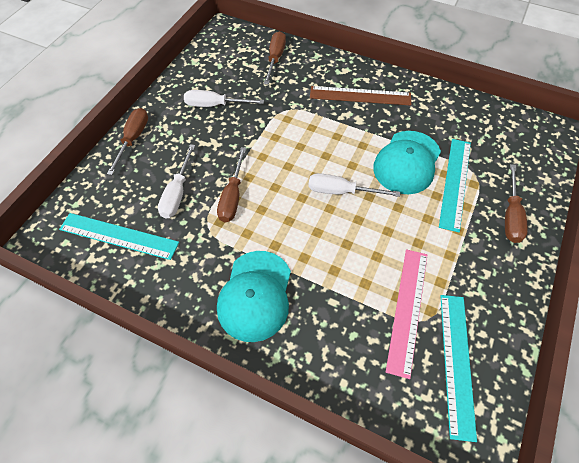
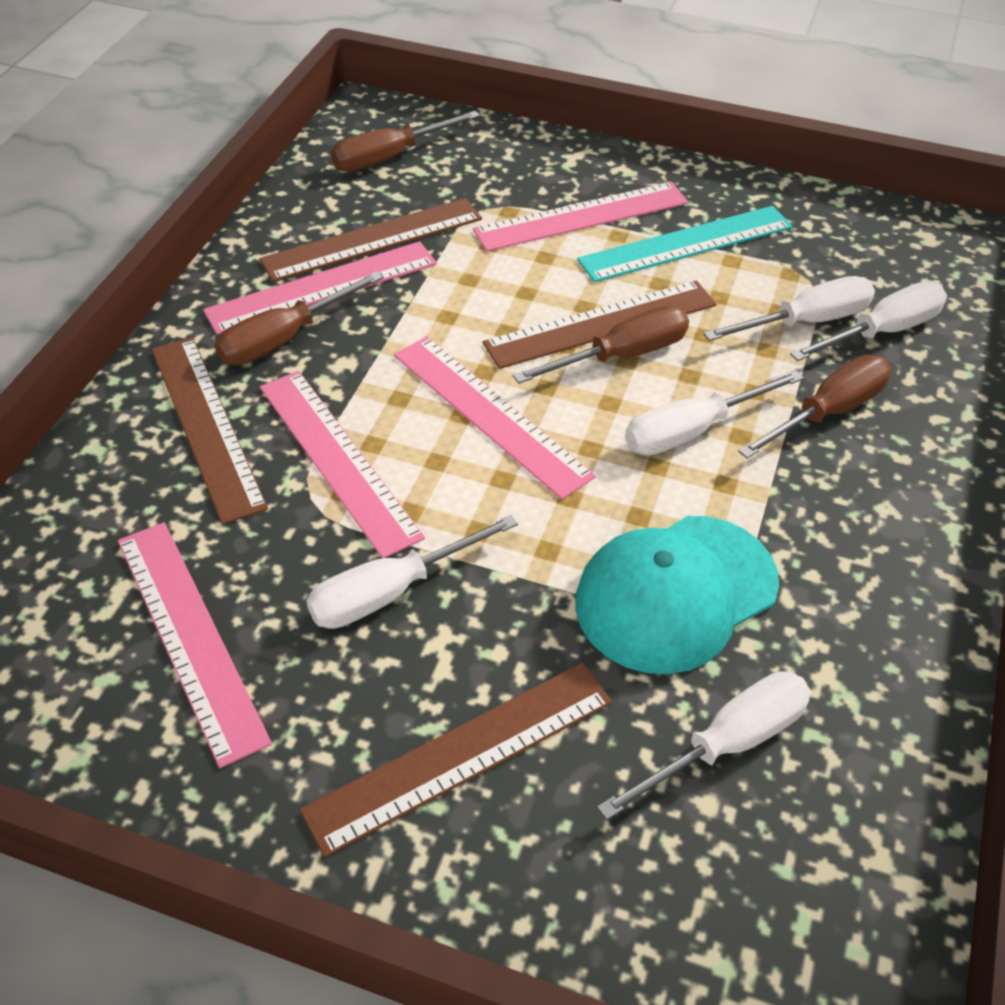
brown ruler: [310,86,411,106] = 1 -> [152,337,268,524] [259,198,482,282] [300,663,612,857] [483,280,716,369] = 4
pink ruler: [386,249,427,379] = 1 -> [118,522,272,768] [203,241,437,335] [260,371,425,558] [394,336,596,499] [473,182,688,252] = 5
turquoise cap: [217,251,291,342] [373,131,441,195] = 2 -> [575,516,779,674] = 1
turquoise ruler: [59,213,179,260] [439,139,471,232] [440,295,477,442] = 3 -> [577,206,793,282] = 1
white screwdriver: [158,144,195,219] [184,90,264,107] [308,173,400,197] = 3 -> [306,515,518,629] [597,671,811,820] [625,371,804,455] [703,276,875,341] [790,282,947,361] = 5

